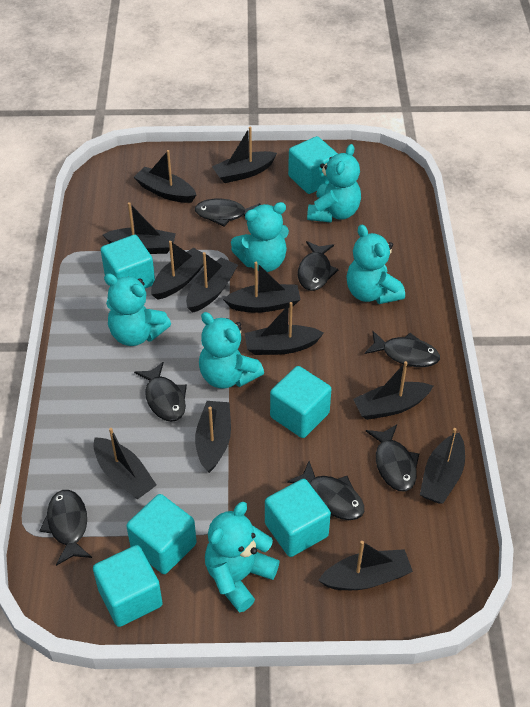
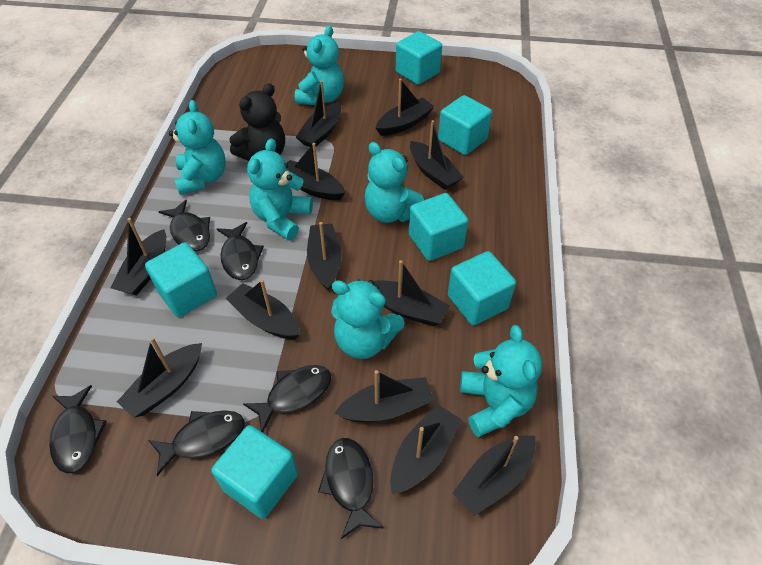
black fish: [40,490,92,566] [134,362,187,422] [195,199,260,227] [287,461,364,520] [298,241,339,291] [365,331,440,367] [366,424,419,491] = 7 -> [49,385,107,473] [148,410,245,476] [158,200,210,251] [217,222,264,280] [243,365,331,433] [318,438,383,539] = 6
black teddy bear: none = 0 -> [229,83,285,161] = 1

